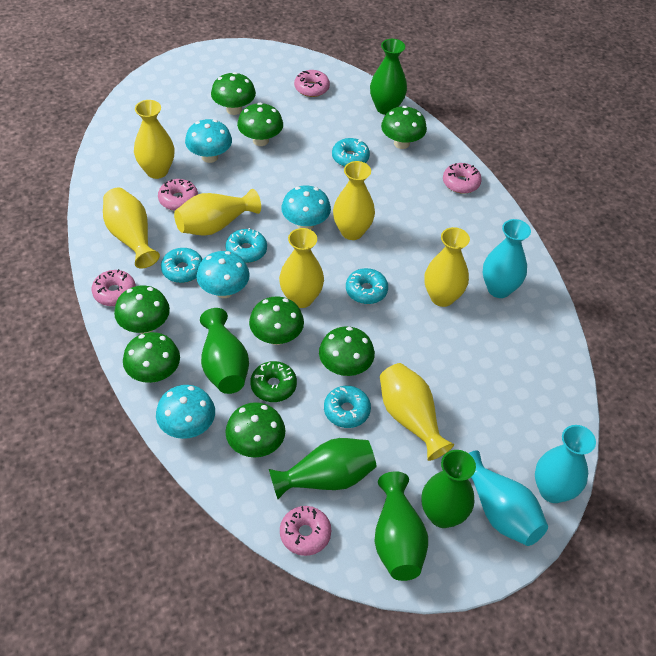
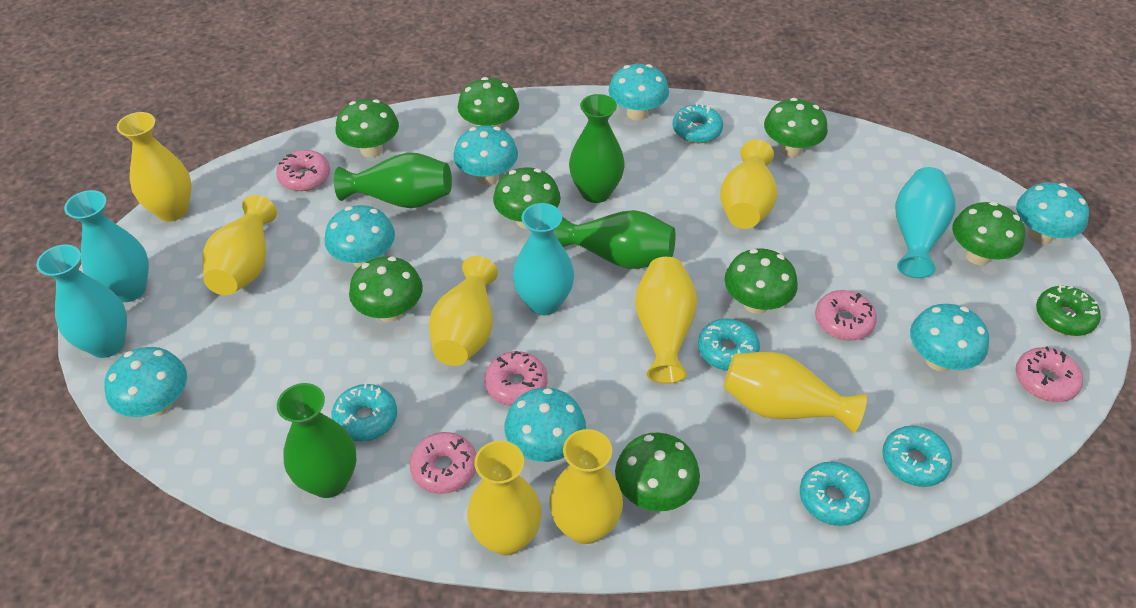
green vase: [200,308,249,394] [269,438,377,499] [370,39,407,115] [374,471,428,581] [422,450,476,528] = 5 -> [277,383,357,498] [334,152,452,208] [553,210,676,269] [569,94,625,203] = 4
turquoise mushroom: [156,385,215,439] [185,119,232,163] [196,251,250,298] [281,185,331,230] = 4 -> [104,347,187,417] [325,205,395,268] [453,125,518,185] [504,388,586,462] [608,64,669,120] [910,304,989,372] [1016,182,1089,245] = 7
turquoise vase: [468,450,548,546] [483,219,531,298] [535,425,596,503] = 3 -> [36,245,127,358] [64,190,149,302] [513,203,574,315] [895,167,955,278] = 4
yellow vase: [103,188,160,269] [134,100,175,179] [174,189,261,236] [279,228,324,308] [333,161,375,240] [380,363,454,461] [424,227,470,307] = 7 -> [117,112,192,222] [202,195,277,295] [429,256,498,366] [467,440,542,555] [549,429,623,544] [635,257,697,384] [720,140,777,229] [724,352,867,433] = 8

